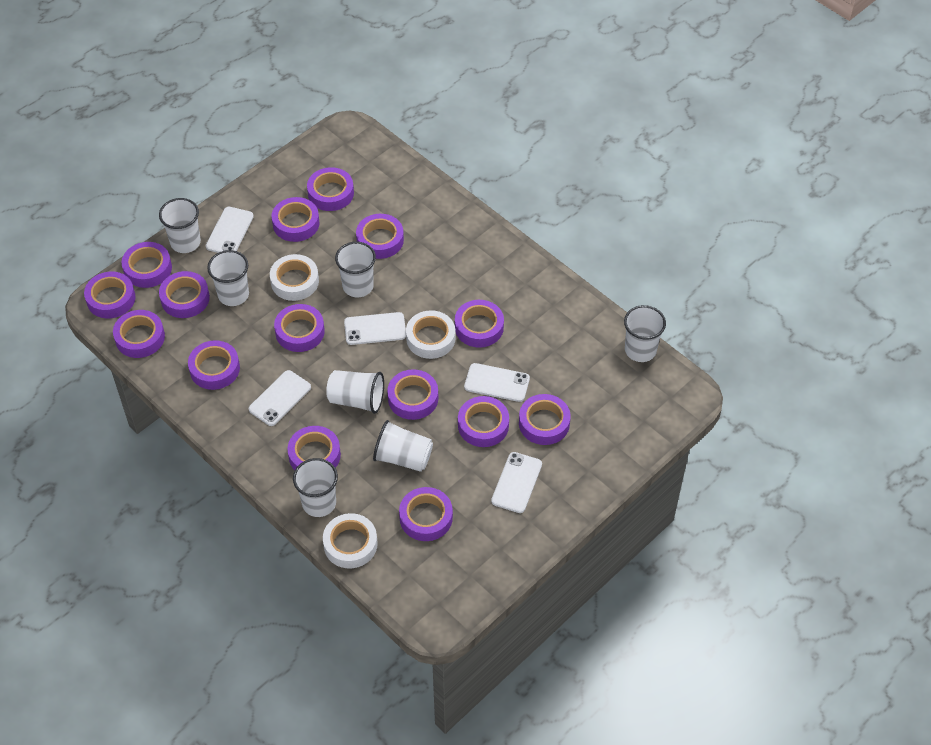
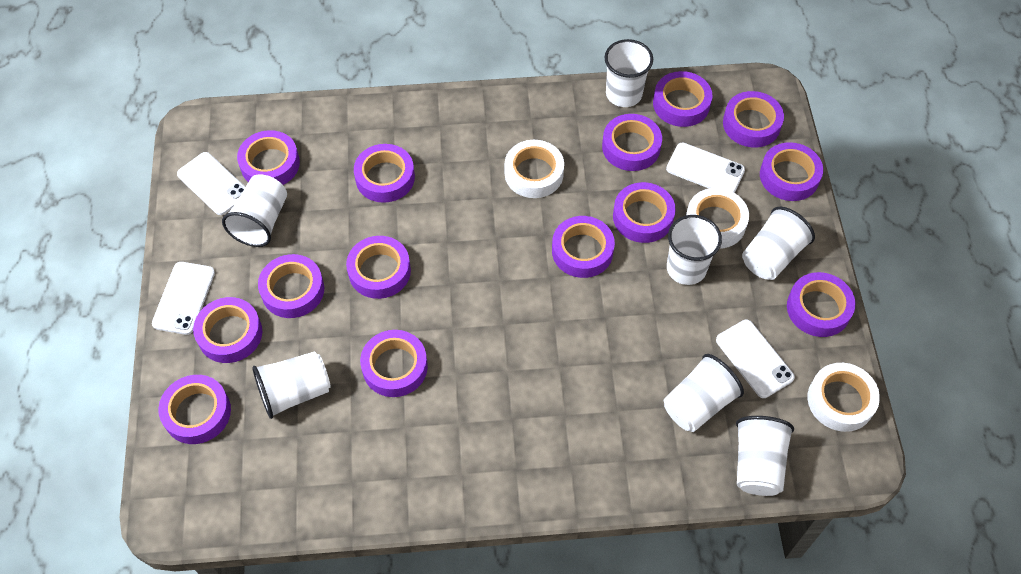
purple tape: [84,272,136,318] [113,310,165,358] [122,242,172,288] [159,271,210,318] [188,340,240,390] [271,197,320,242] [274,304,325,352] [287,426,341,470] [307,167,354,211] [356,214,404,259] [387,369,438,420] [399,487,453,541] [455,300,504,348] [458,396,509,447] [519,394,571,445] = 15 -> [158,375,231,444] [193,297,262,363] [237,130,300,185] [258,254,324,318] [346,236,411,299] [354,144,415,203] [360,330,428,397] [552,216,615,278] [602,114,662,171] [613,182,676,243] [653,71,712,127] [723,91,784,147] [760,142,823,201] [787,272,855,337] = 14
white phone: [206,207,254,253] [249,370,311,426] [344,312,406,345] [464,363,530,402] [491,452,542,513] = 5 -> [152,262,215,335] [177,152,245,215] [666,142,745,193] [716,320,795,398] = 4

